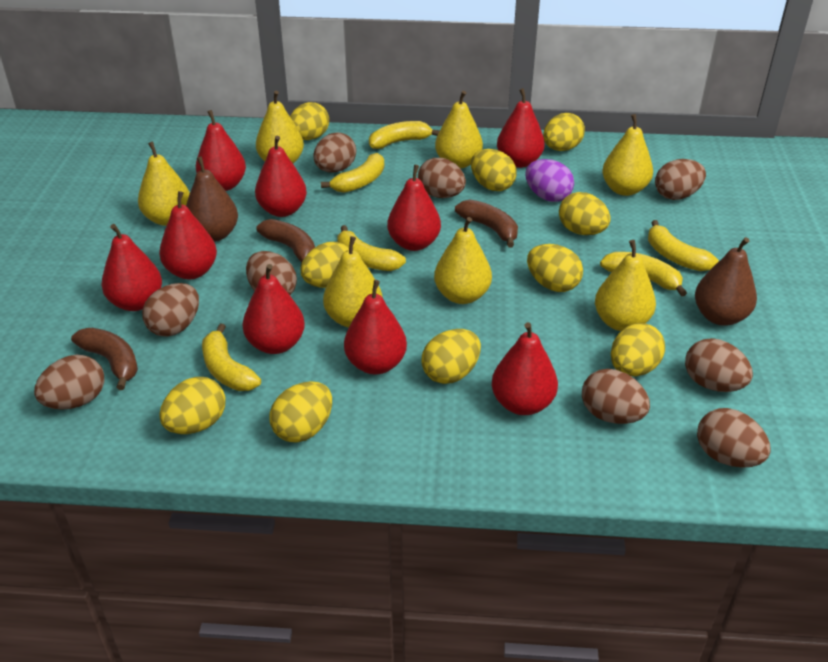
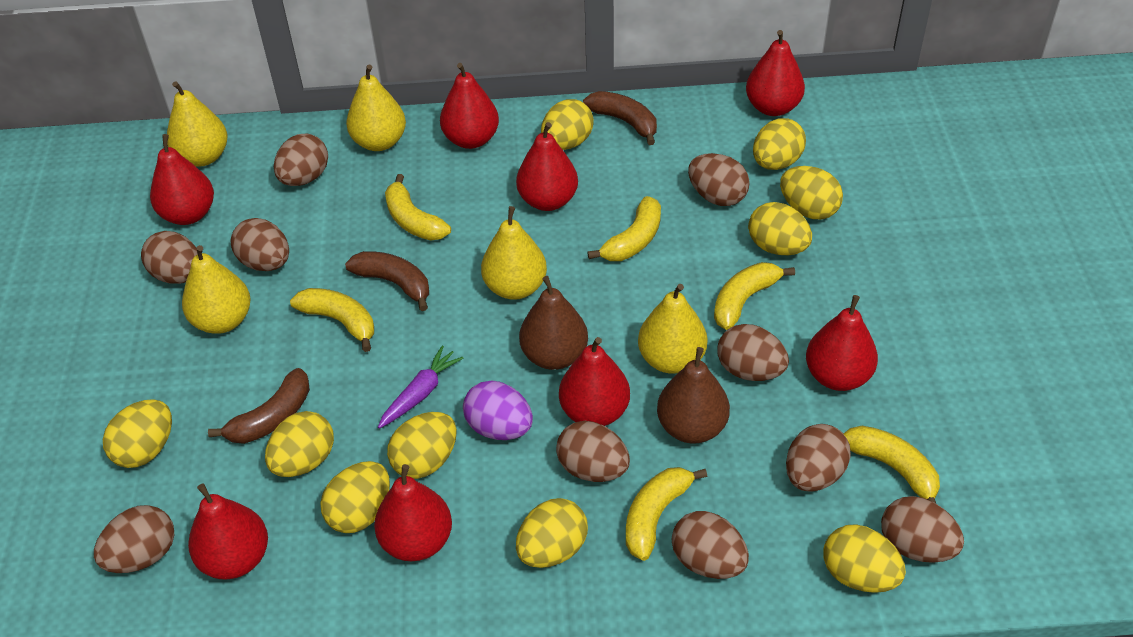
brown egg: [34,355,104,410] [142,283,199,337] [246,251,297,295] [313,132,356,172] [418,158,466,198] [582,369,650,424] [655,159,706,200] [685,338,753,392] [697,408,771,468] = 9 -> [94,505,174,573] [141,231,198,284] [231,218,289,271] [274,133,328,186] [556,421,630,482] [672,511,749,579] [688,153,750,206] [718,324,789,381] [786,424,851,492] [881,496,964,563] = 10
purple carrot: none = 0 -> [378,346,463,429] = 1
red pear: [101,224,162,311] [159,191,217,279] [196,110,246,191] [243,264,305,354] [255,135,307,217] [344,280,407,374] [387,165,441,251] [492,322,558,415] [497,88,545,168] = 9 -> [150,134,214,225] [188,483,268,579] [374,464,452,561] [440,63,499,149] [516,122,578,211] [559,337,630,426] [746,30,805,116] [806,295,878,391] = 8
yellow pear: [138,142,190,226] [256,91,304,163] [323,236,383,328] [434,217,492,304] [435,91,483,169] [595,240,656,331] [602,114,653,196] = 7 -> [167,81,228,167] [182,245,251,334] [346,65,406,151] [481,206,547,300] [638,284,707,374] = 5

